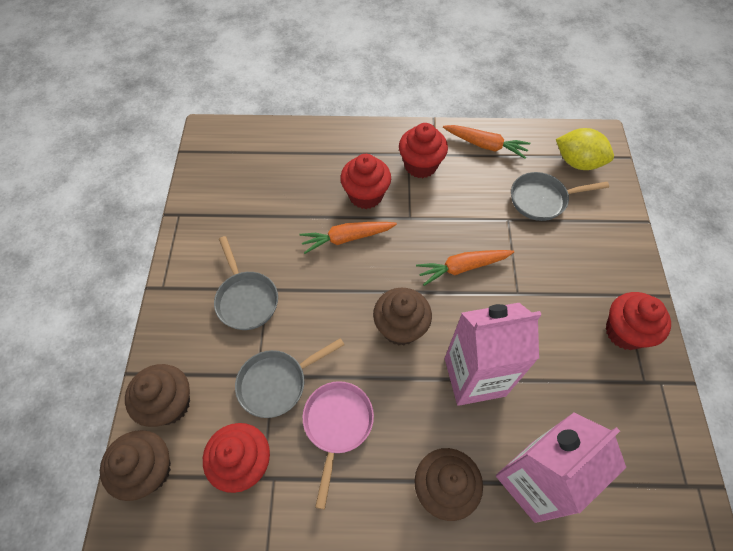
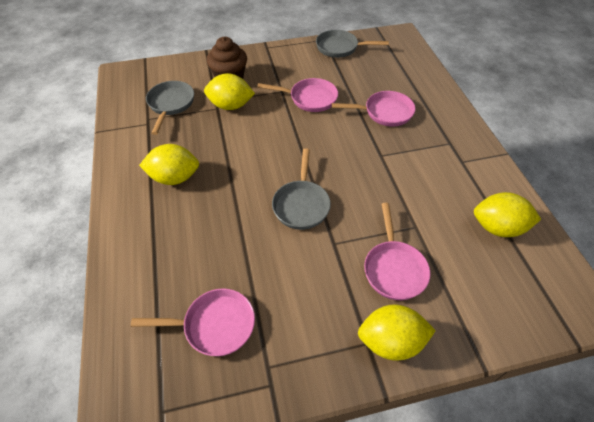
brown cupcake: [100,430,171,501] [125,364,190,427] [373,288,432,345] [414,448,483,521] = 4 -> [207,37,247,79] = 1
orange carrot: [299,222,397,254] [416,250,514,286] [443,125,531,159] = 3 -> none = 0
pink carton: [445,303,541,406] [496,412,626,523] = 2 -> none = 0
pink pan: [302,381,374,509] = 1 -> [131,288,255,356] [257,78,338,112] [332,91,416,127] [364,203,430,300] = 4
red cupcake: [203,423,270,493] [340,154,391,209] [399,123,448,178] [606,292,671,350] = 4 -> none = 0
yellow lemon: [556,128,614,170] = 1 -> [139,144,199,185] [204,73,255,110] [358,304,436,361] [474,192,541,237] = 4

